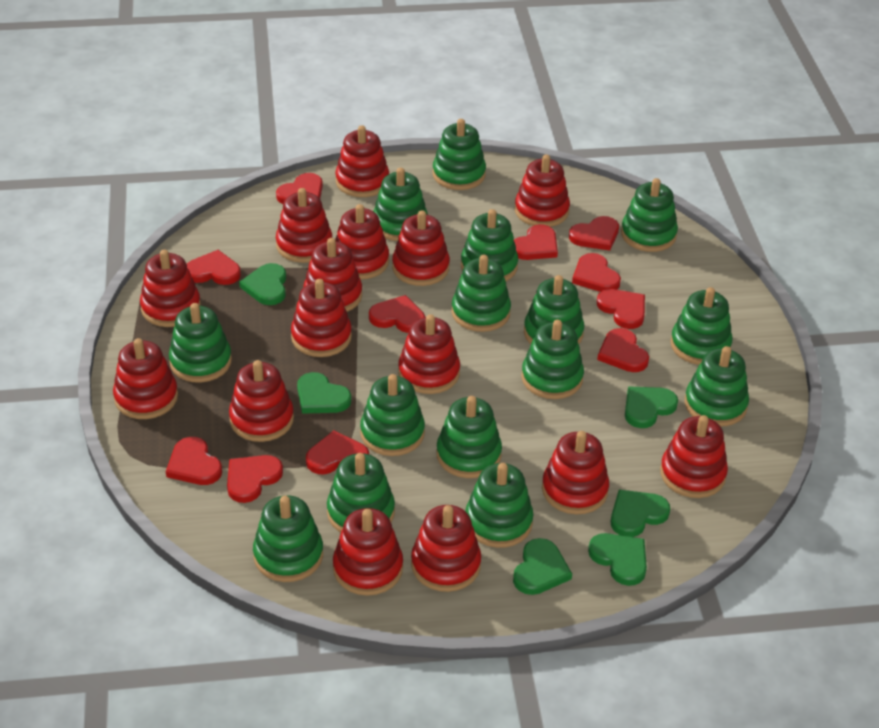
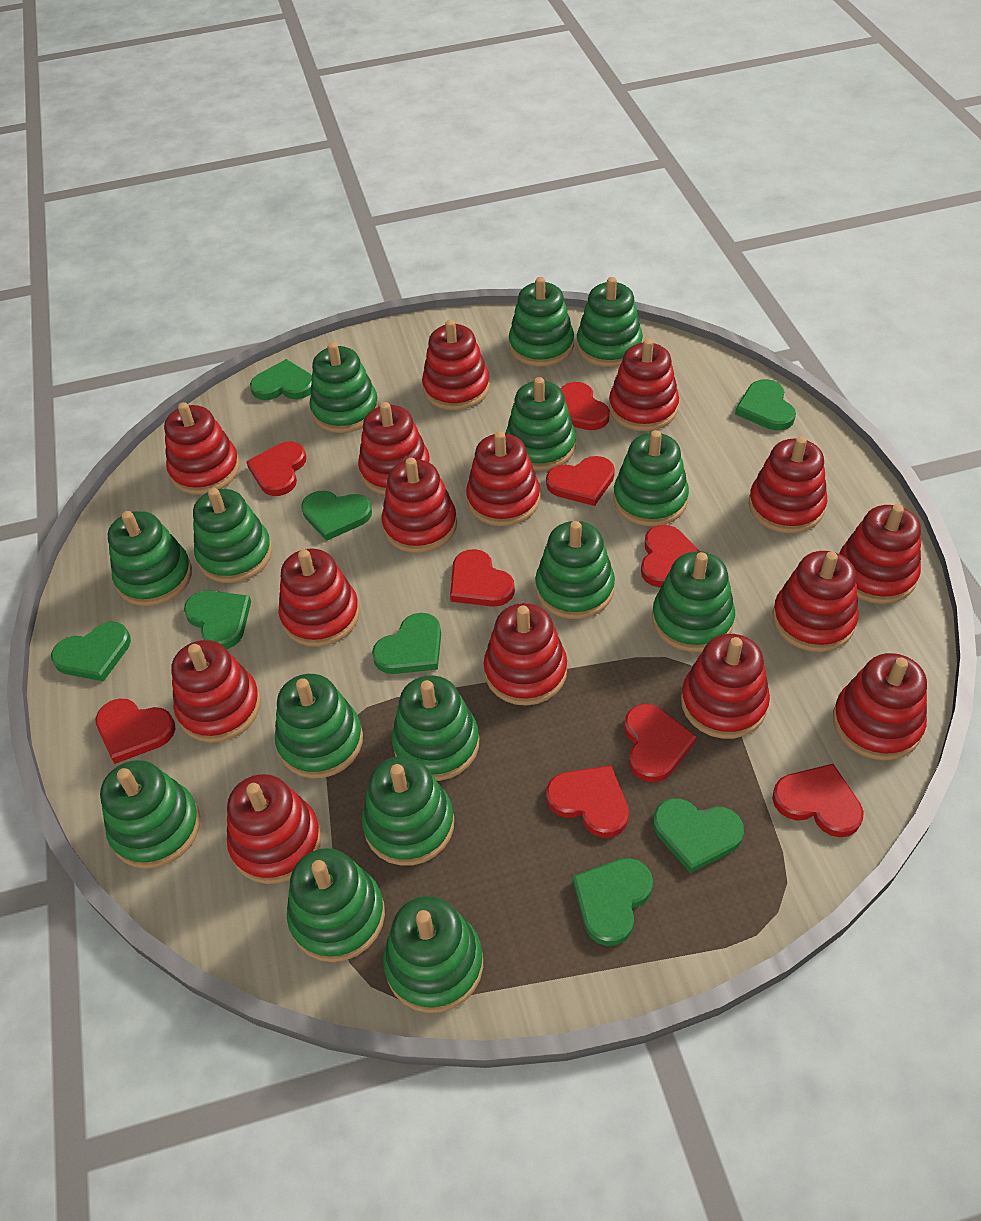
green heart: [239,263,286,305] [297,372,351,414] [513,538,572,595] [588,533,647,586] [611,490,670,537] [625,387,678,428] = 6 -> [51,622,131,682] [184,590,251,649] [250,359,312,400] [301,491,372,541] [372,613,441,674] [573,858,653,946] [653,798,744,873] [735,379,796,431] = 8
red heart: [166,437,222,485] [187,250,241,285] [227,455,283,503] [276,173,323,204] [306,431,369,474] [369,295,425,333] [514,224,558,260] [569,216,619,251] [572,253,621,292] [597,289,645,329] [597,328,649,372] = 11 -> [95,699,176,764] [246,442,306,496] [450,549,515,607] [546,456,615,506] [546,765,629,838] [561,382,610,430] [624,704,697,782] [641,525,700,587] [772,764,864,837] = 9

